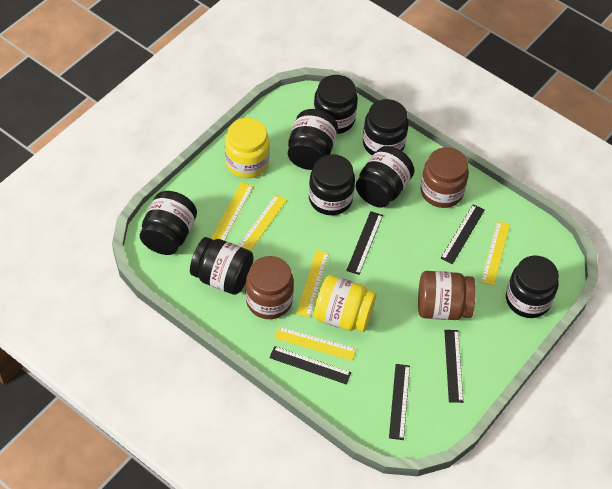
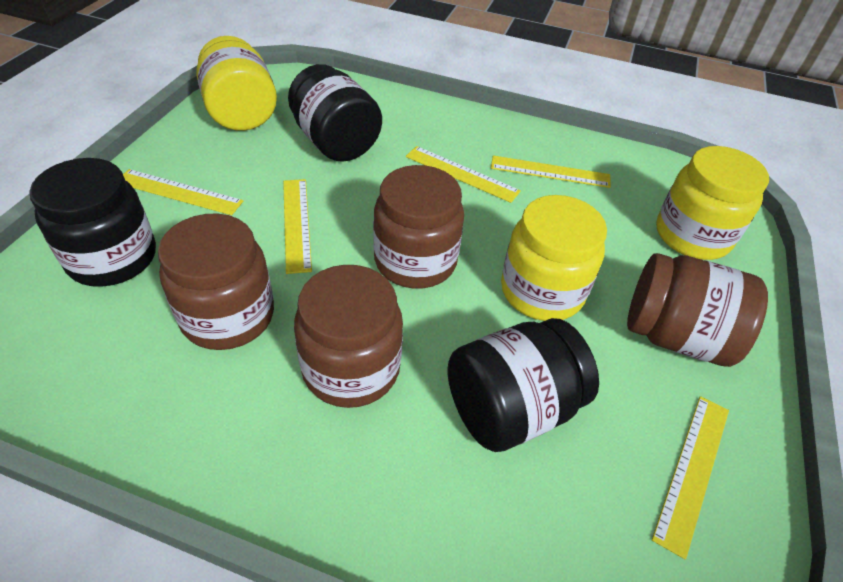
black jar: [140,191,197,255] [190,237,254,295] [288,109,338,170] [309,154,355,215] [313,75,358,134] [356,146,414,208] [363,99,409,156] [506,256,559,318] = 8 -> [29,158,156,287] [288,64,382,162] [447,318,599,452] = 3
black ruler: [269,346,351,385] [346,211,383,275] [389,364,410,440] [441,204,485,264] [444,330,463,403] = 5 -> none = 0
brown jar: [246,256,294,319] [418,271,476,320] [420,147,469,208] = 3 -> [158,213,274,350] [294,265,403,408] [373,165,464,289] [627,253,768,367] = 4
yellow jar: [225,118,270,178] [314,275,377,332] = 2 -> [196,36,277,131] [501,195,607,321] [656,146,769,260] = 3

